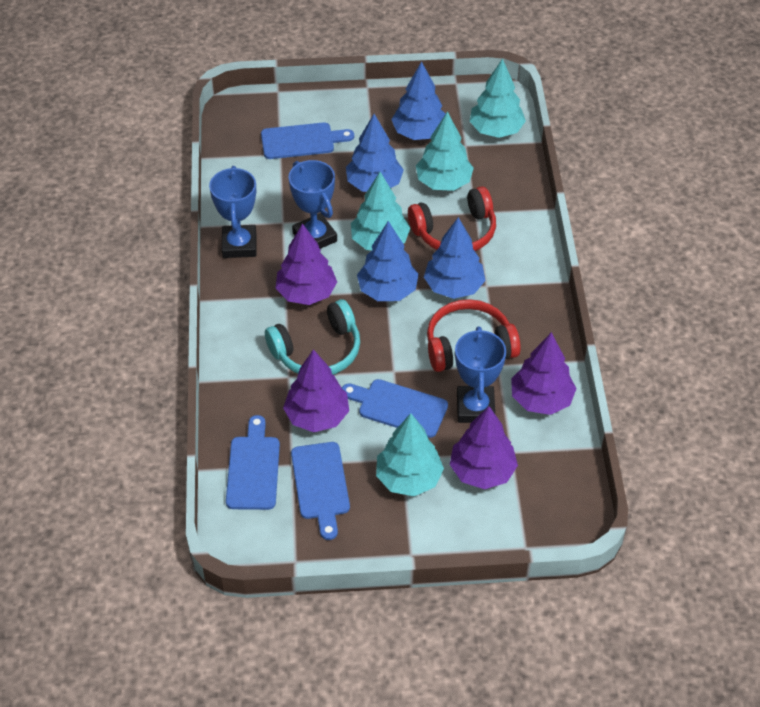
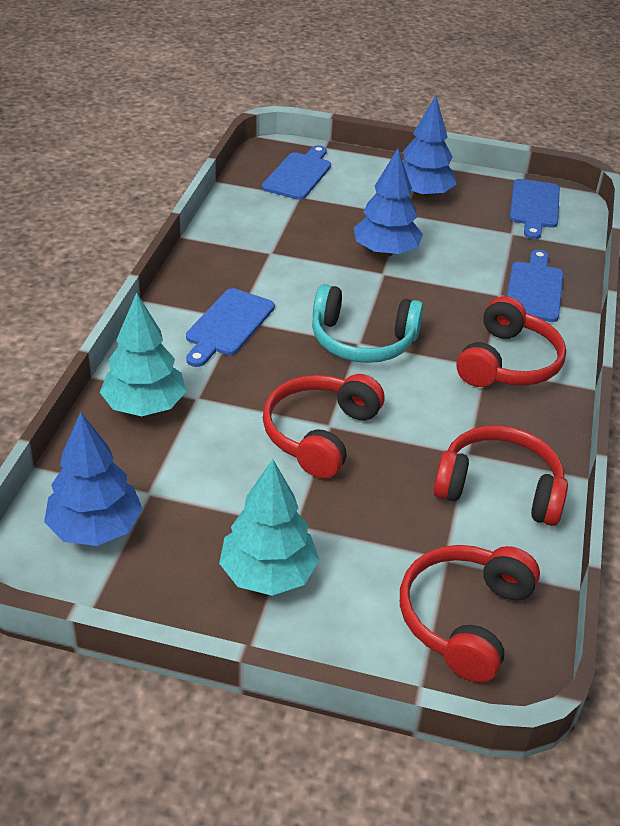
blue tree: [346,114,404,192] [357,221,419,301] [391,61,446,140] [424,217,486,299] = 4 -> [44,412,143,546] [354,149,423,257] [403,96,457,199] = 3
blue trophy: [209,166,256,258] [289,160,337,249] [455,326,506,423] = 3 -> none = 0
purple tree: [276,223,337,305] [283,349,349,432] [450,406,518,489] [511,332,577,415] = 4 -> none = 0
red headphones: [408,186,496,251] [427,299,521,372] = 2 -> [263,374,384,479] [400,545,540,683] [433,425,568,526] [456,296,566,387] = 4
turquoise tree: [351,172,410,250] [376,413,444,496] [416,111,474,191] [469,58,526,138] = 4 -> [100,292,186,416] [219,459,320,596] = 2

